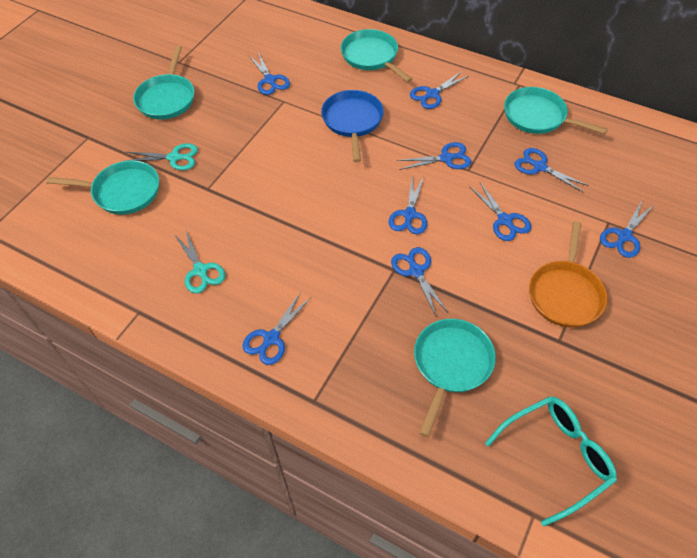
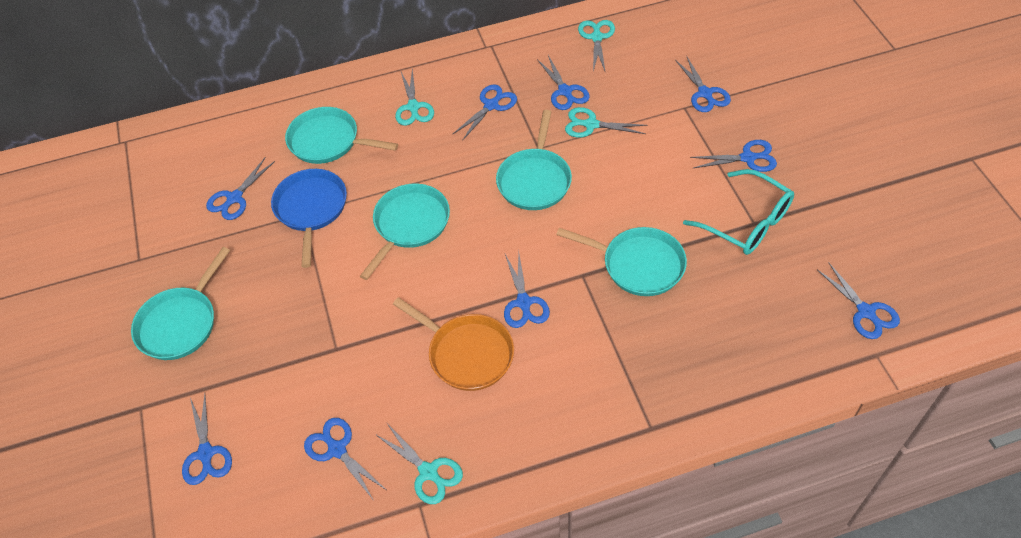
turquoise scissors: [126,143,198,170] [175,231,225,294] = 2 -> [375,425,463,504] [395,68,434,126] [565,107,647,138] [578,20,615,71] = 4

